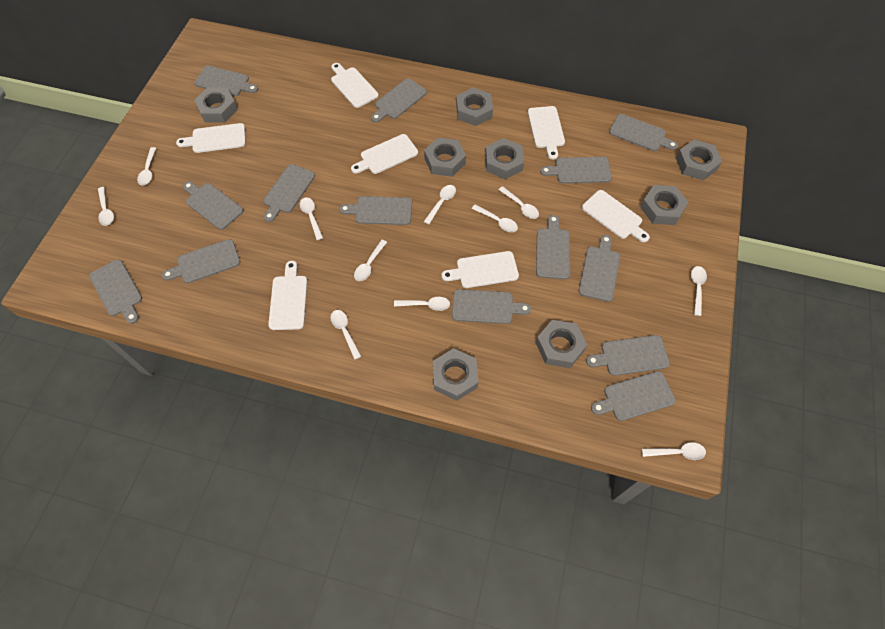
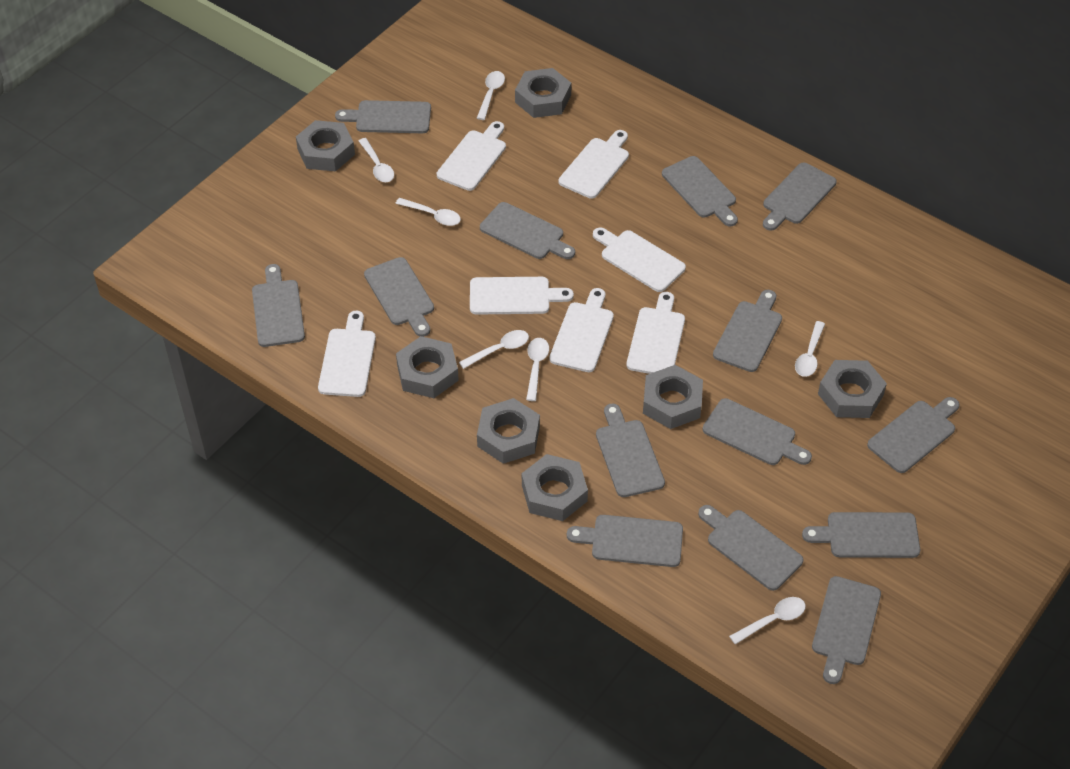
grey nut: [194,88,238,123] [424,138,466,177] [433,348,478,401] [456,87,493,126] [485,138,524,179] [536,320,587,368] [640,185,689,225] [676,140,722,180] = 8 -> [296,120,355,171] [396,336,459,398] [477,398,540,464] [515,68,572,118] [522,454,588,521] [643,365,703,429] [818,360,887,418] = 7
white spoon: [98,187,114,226] [137,147,156,185] [300,197,323,240] [330,310,361,360] [354,240,387,281] [394,297,450,311] [424,185,456,224] [472,204,518,232] [499,186,539,219] [642,442,706,460] [691,266,707,316] = 11 -> [359,138,394,182] [395,198,461,226] [459,330,529,369] [477,71,505,120] [526,338,549,401] [729,597,805,645] [795,321,825,377] = 7

